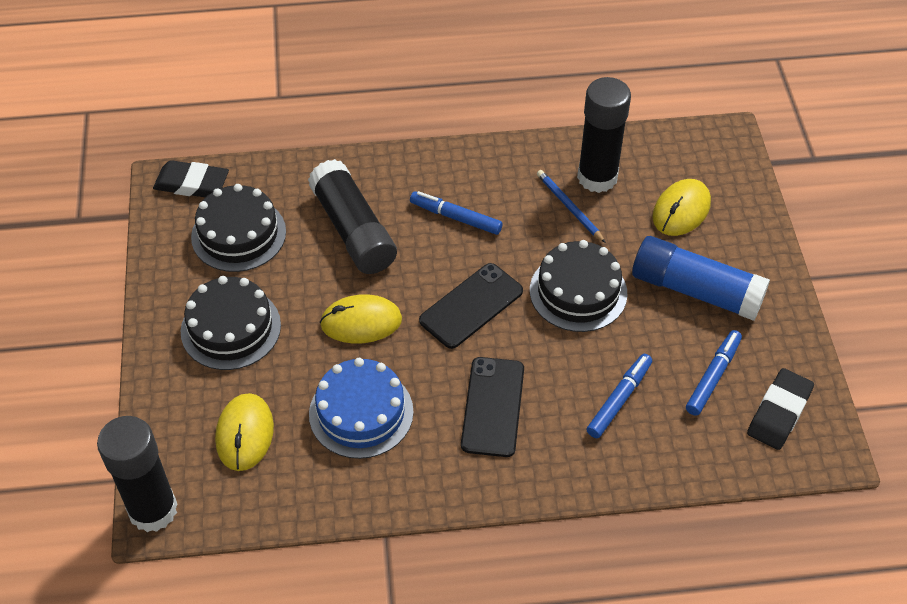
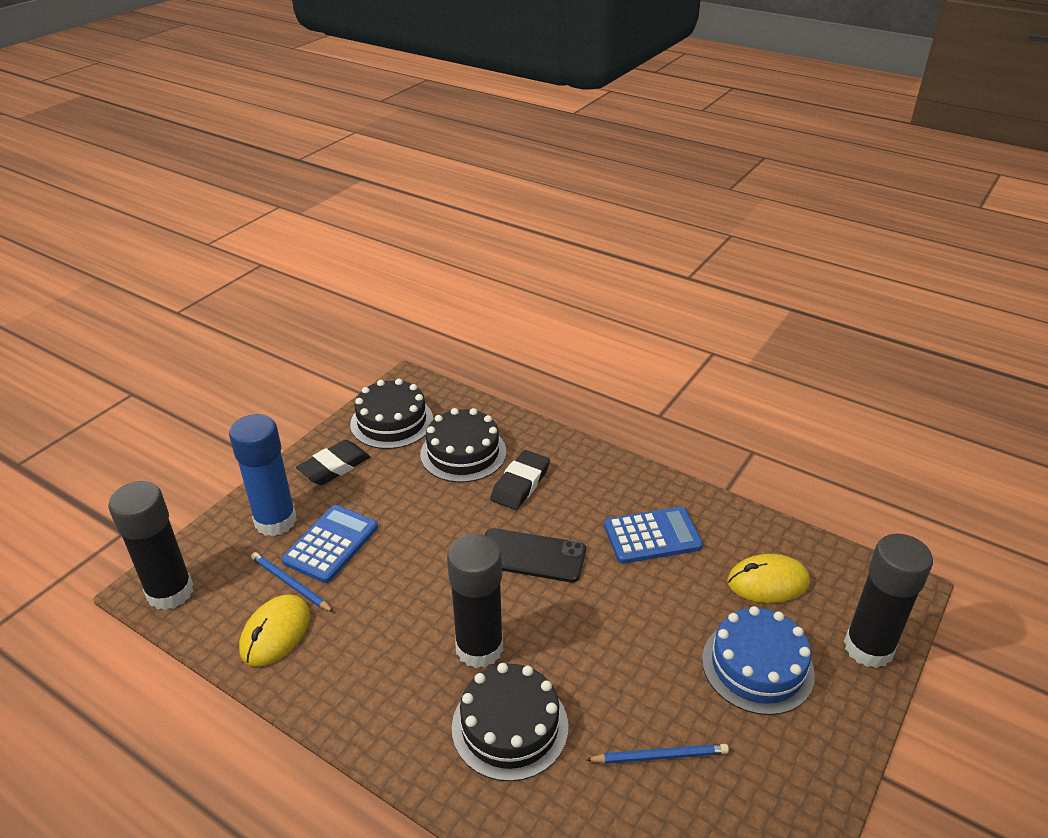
black phone: [419,263,523,349] [461,357,524,457] = 2 -> [485,528,586,582] = 1
blue calculator: none = 0 -> [282,505,378,583] [604,507,703,564] = 2
blue marker: [410,191,503,235] [586,354,652,438] [686,330,742,416] = 3 -> none = 0
blue pencil: [537,170,606,243] = 1 -> [251,552,334,612] [586,744,729,764] = 2
yellow mouse: [215,393,274,471] [320,294,402,344] [652,179,711,236] = 3 -> [239,594,310,667] [727,554,810,603] = 2

